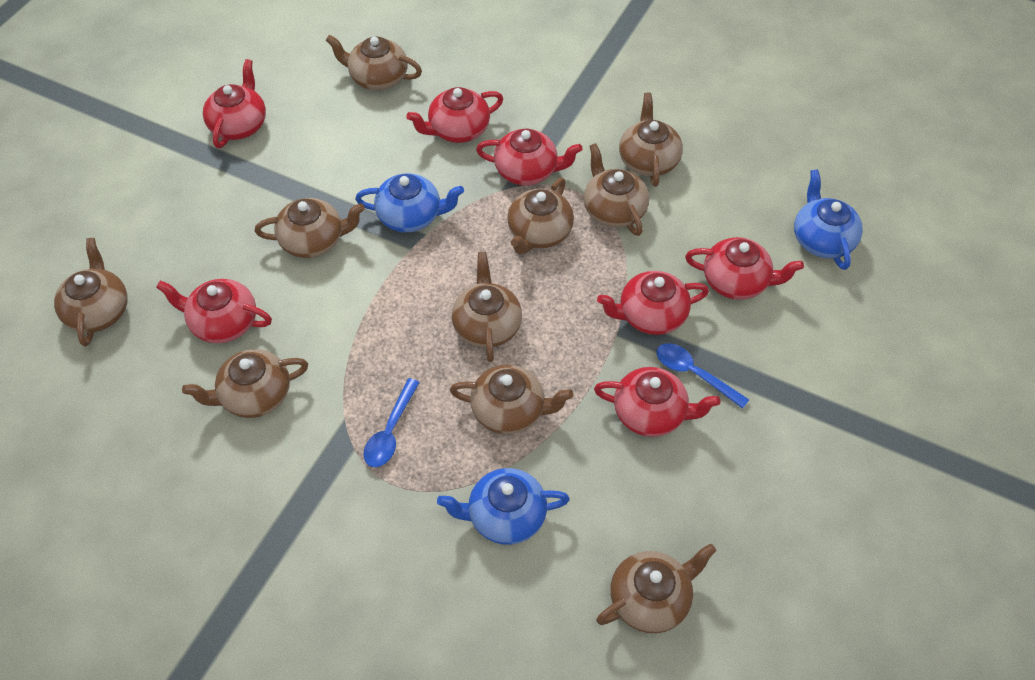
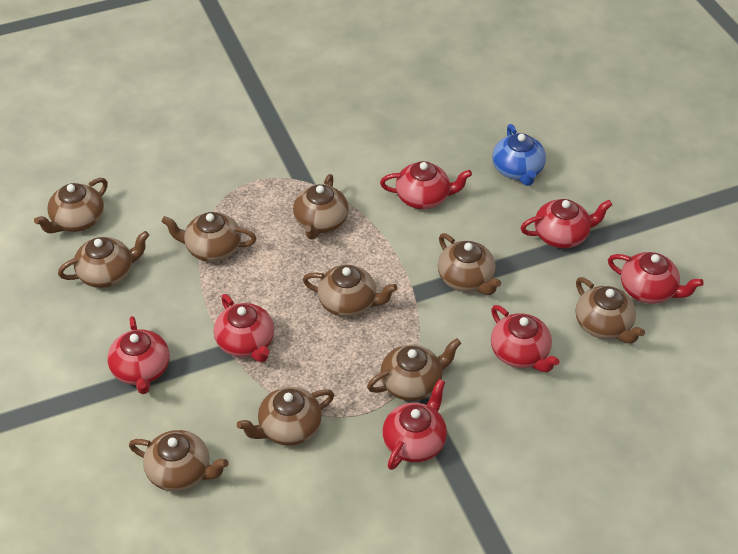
blue spoon: [363,378,420,467] [657,343,749,409] = 2 -> none = 0
blue teapot: [355,173,464,232] [437,468,570,545] [794,169,863,270] = 3 -> [492,124,546,186] = 1

